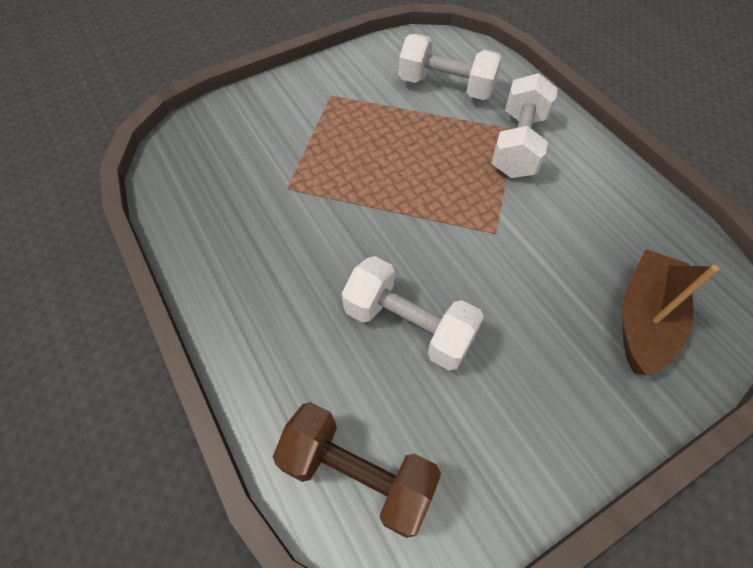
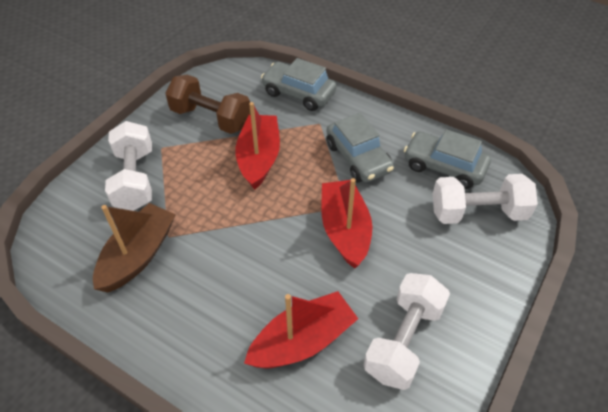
grey car: none = 0 -> [261,58,336,111] [326,113,394,183] [404,129,491,189] = 3
red boat: none = 0 -> [235,102,280,190] [244,291,358,369] [321,178,372,268] = 3

